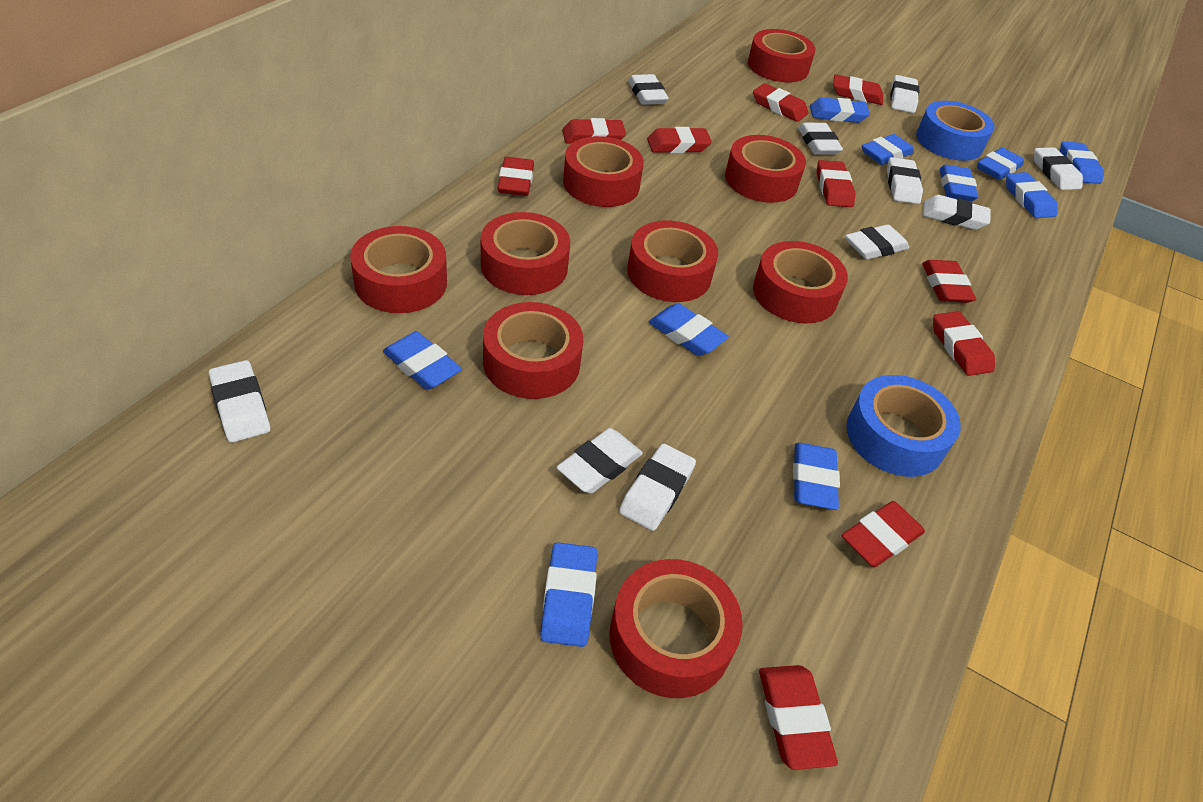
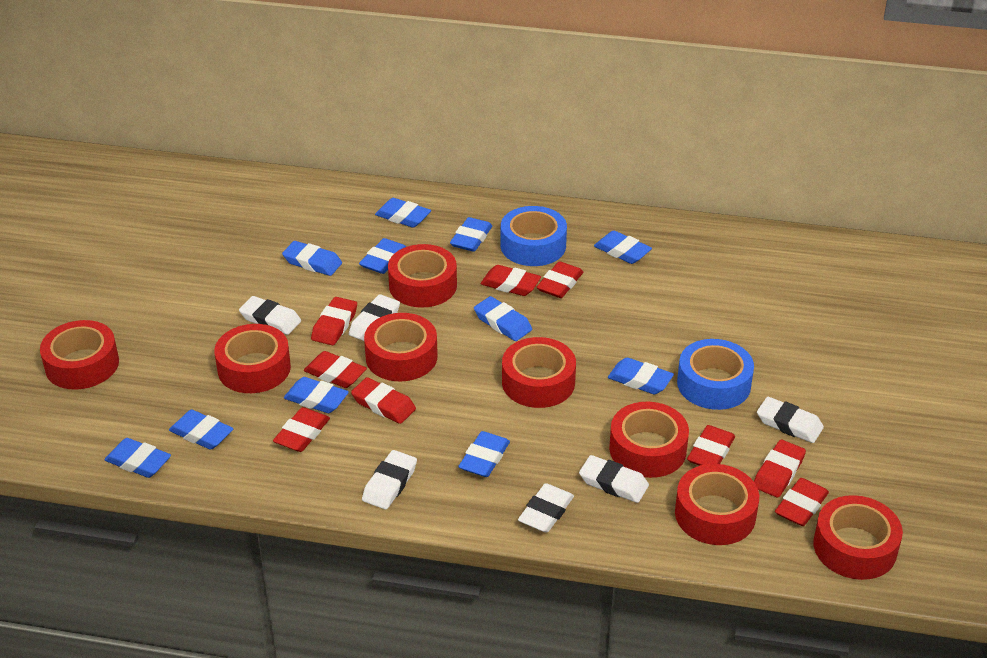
blue eraser: [383,331,462,390] [540,542,597,647] [648,303,729,356] [793,443,840,510] [810,97,870,123] [862,134,914,165] [939,165,978,201] [977,147,1024,180] [1006,172,1057,218] [1060,141,1104,184] = 10 -> [105,438,171,478] [169,410,233,450] [282,241,342,276] [284,377,349,413] [359,238,406,274] [375,198,431,228] [450,217,492,252] [458,431,510,477] [474,296,532,341] [594,231,652,264] [608,358,674,394] = 11
red eraser: [497,157,534,196] [562,118,626,144] [647,127,712,153] [753,83,808,122] [759,665,838,770] [817,160,855,207] [833,74,883,105] [842,501,925,567] [922,260,976,303] [933,311,995,376] = 10 -> [273,407,330,452] [304,351,367,388] [311,297,357,345] [351,377,416,424] [481,265,541,296] [537,261,583,298] [687,425,735,466] [754,440,806,498] [775,478,829,526] = 9
red tape: [350,226,447,313] [481,212,570,295] [483,302,583,399] [563,136,644,207] [609,559,743,698] [627,221,718,302] [725,135,806,203] [748,29,816,82] [753,241,848,324] = 9 -> [40,320,119,390] [214,324,291,393] [364,313,438,381] [388,244,457,308] [502,337,576,408] [609,402,689,478] [675,464,759,545] [813,495,903,580] = 8
white eraser: [209,360,270,443] [557,428,643,494] [619,444,696,531] [628,74,669,105] [798,123,843,155] [845,224,909,260] [887,157,923,204] [890,75,919,113] [923,195,990,230] [1034,147,1083,190] = 10 -> [239,296,301,335] [349,294,400,341] [362,450,417,509] [518,483,574,533] [579,455,649,503] [757,397,824,443] = 6

